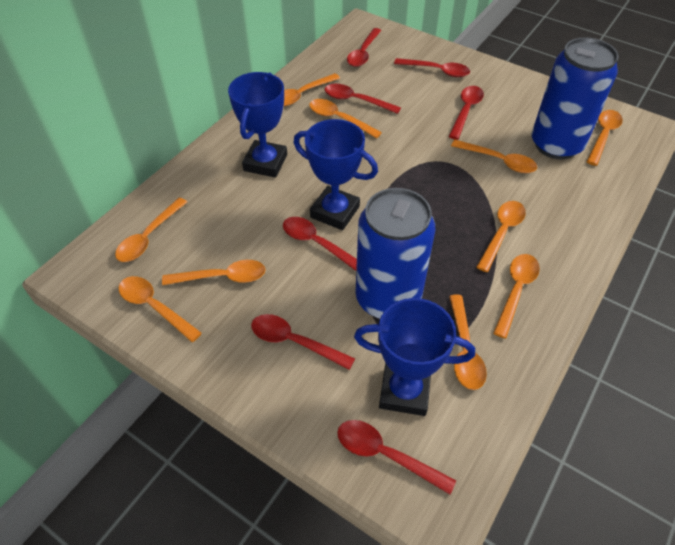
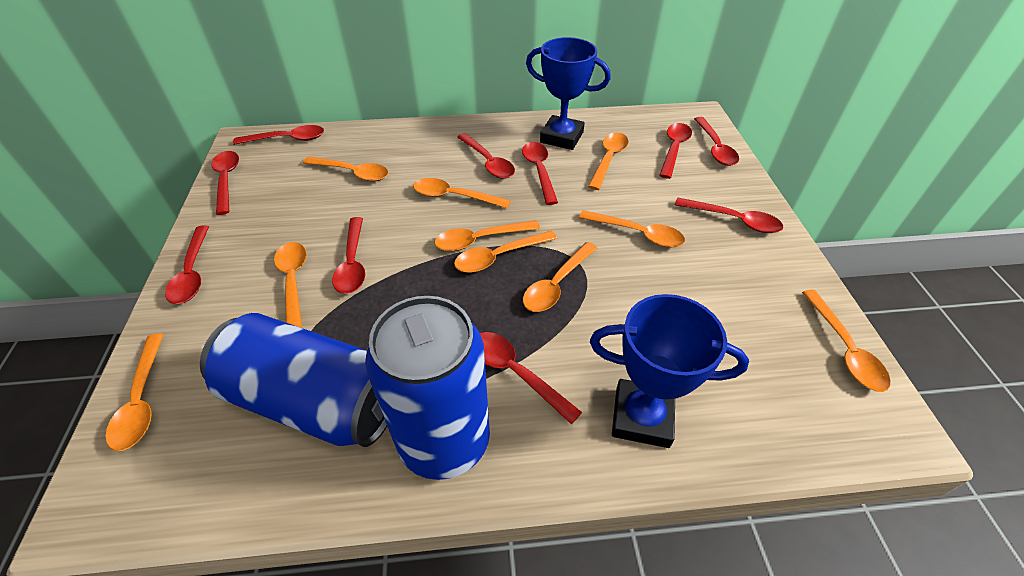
blue trophy: [228,72,287,178] [293,119,378,230] [354,298,475,416] = 3 -> [526,37,611,150] [590,294,749,448] = 2
red spoon: [251,314,355,370] [283,217,357,271] [324,84,401,114] [337,420,456,495] [347,28,381,67] [394,58,470,77] [448,86,484,140] = 7 -> [165,225,209,304] [211,151,239,215] [233,125,324,145] [332,217,365,294] [457,133,515,179] [480,332,582,424] [522,142,558,205] [659,123,692,179] [675,198,783,233] [694,117,739,166] = 10

